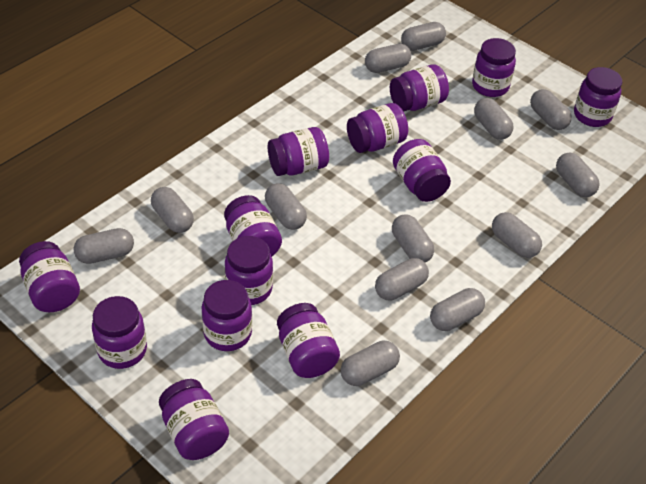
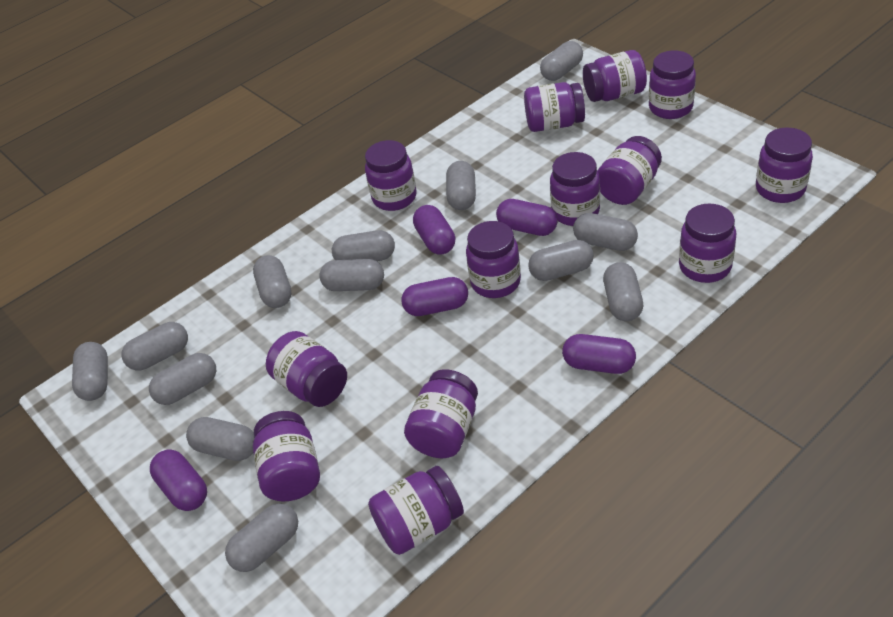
purple capsule: none = 0 -> [150,450,207,511] [401,277,468,316] [413,205,455,255] [496,199,558,236] [562,334,636,374] = 5

